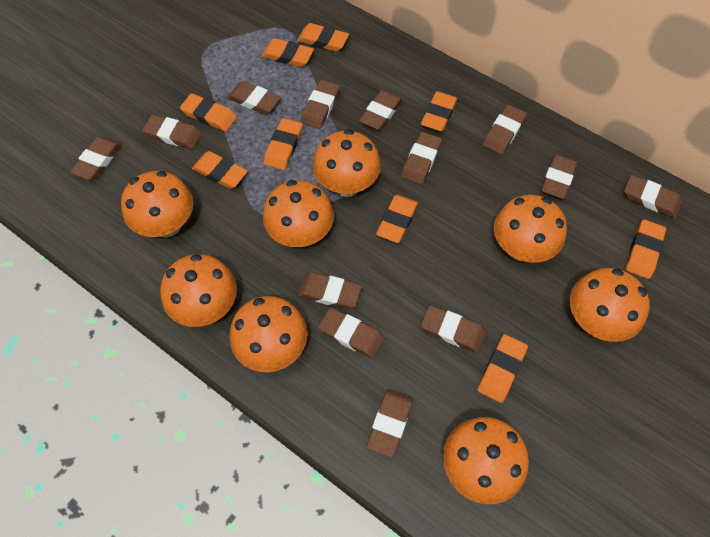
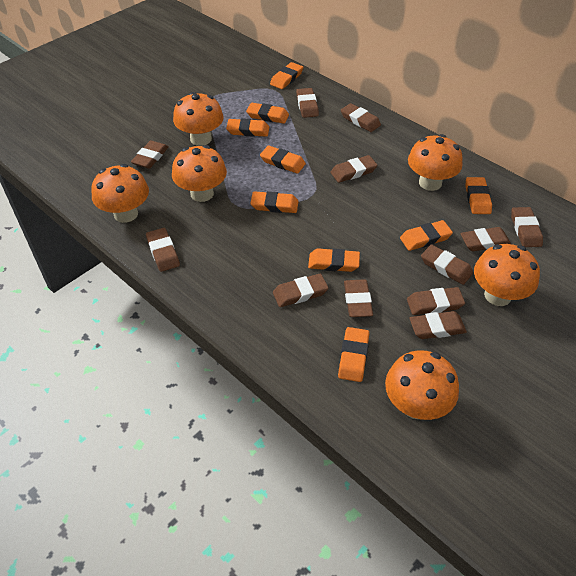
brown eraser: [70,137,122,180] [143,115,202,149] [228,81,281,115] [297,272,362,309] [301,80,340,129] [318,308,385,359] [359,90,402,130] [367,389,413,458] [401,132,442,185] [421,305,486,353] [483,105,527,155] [541,154,577,199] [624,175,682,218] = 13 -> [131,140,169,169] [146,228,180,272] [273,274,328,307] [296,88,319,118] [330,155,378,183] [341,103,381,132] [344,279,373,317] [407,287,465,315] [410,311,467,339] [421,244,473,285] [460,227,511,251] [511,207,543,247] = 12
orange mushroom: [121,171,193,237] [160,254,237,327] [229,296,307,372] [263,180,334,247] [313,129,381,197] [443,417,529,504] [494,195,567,263] [570,268,650,342] = 8 -> [91,164,149,223] [172,145,227,202] [173,92,224,146] [385,351,459,420] [408,134,462,191] [474,244,540,306] = 6

